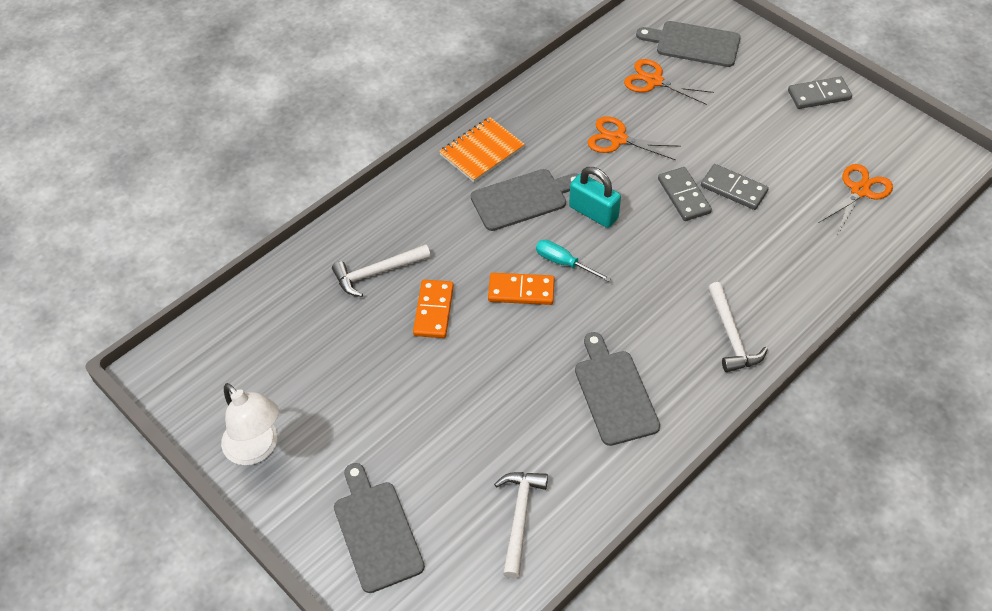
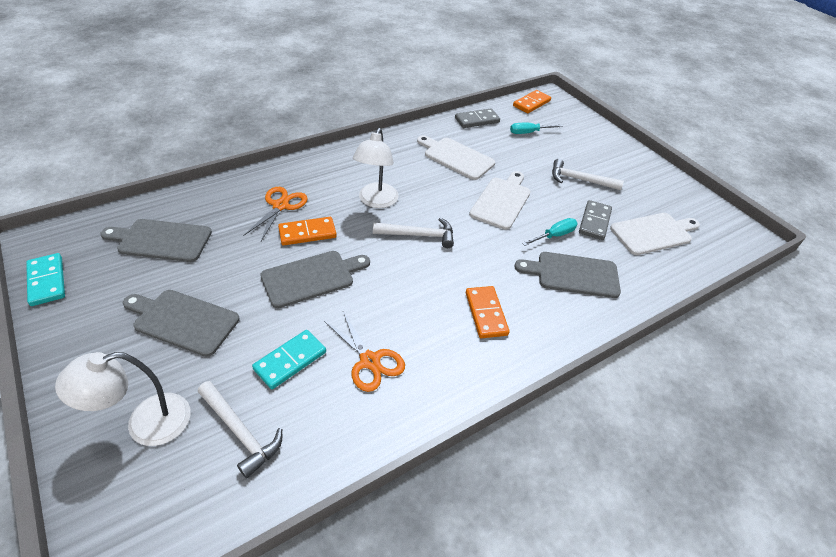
grey domino: [658,167,712,221] [701,164,769,210] [788,77,852,109] = 3 -> [455,108,500,128] [579,200,612,240] = 2
orange domino: [413,280,454,338] [488,273,555,305] = 2 -> [278,217,337,245] [466,286,510,338] [513,90,551,113] = 3
orange notebook: [439,117,525,182] = 1 -> none = 0
orange scissors: [587,117,681,160] [624,59,714,105] [820,164,893,233] = 3 -> [243,187,308,241] [324,311,405,392] = 2
turquoise domino: none = 0 -> [26,253,65,306] [252,330,326,389] = 2
turquoise padlock: [569,167,621,228] = 1 -> none = 0
turquoise screwdriver: [536,240,611,282] = 1 -> [510,123,563,134] [522,218,578,246] = 2
white cutting board: none = 0 -> [417,135,495,180] [469,171,531,230] [610,213,700,255] = 3
white lamp: [221,383,279,465] = 1 -> [55,352,191,446] [353,128,399,208] = 2

